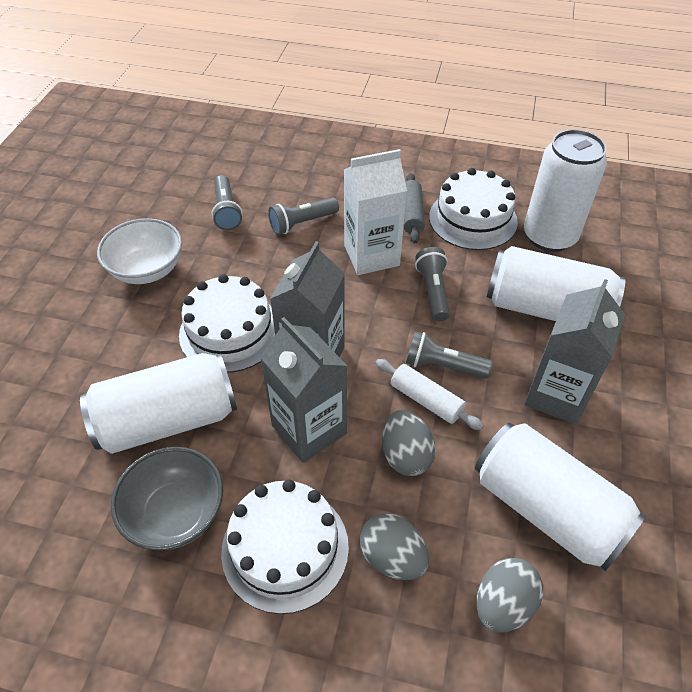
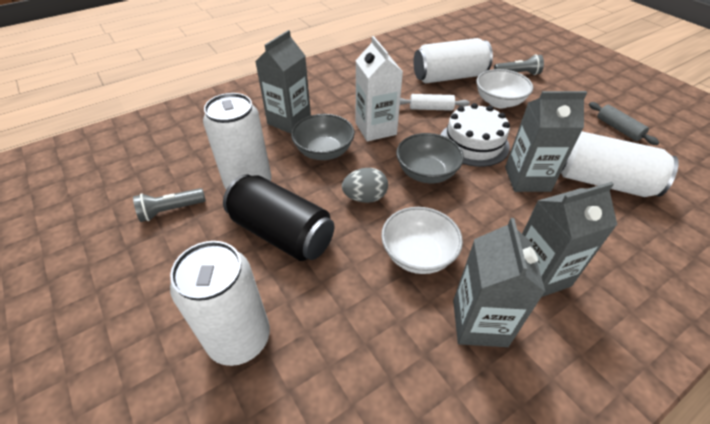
black can: none = 0 -> [223,174,334,261] = 1
grey bowl: [111,447,223,550] = 1 -> [291,114,355,160] [396,133,464,183] = 2
grey carton: [260,317,347,463] [270,241,345,357] [524,279,625,424] = 3 -> [255,30,311,134] [453,218,546,347] [505,91,587,192] [522,182,617,297] = 4
grey egg: [360,513,429,580] [382,410,436,476] [477,558,543,633] = 3 -> [342,168,388,203] = 1
grey flashlight: [211,175,242,230] [268,197,339,235] [406,331,493,378] [415,247,450,321] = 4 -> [133,188,206,222] [494,54,544,75] = 2
white bowl: [97,218,182,284] = 1 -> [381,207,463,274] [476,69,533,108] = 2
white cake: [179,274,275,373] [221,480,349,614] [429,168,518,250] = 3 -> [440,103,510,167] = 1

